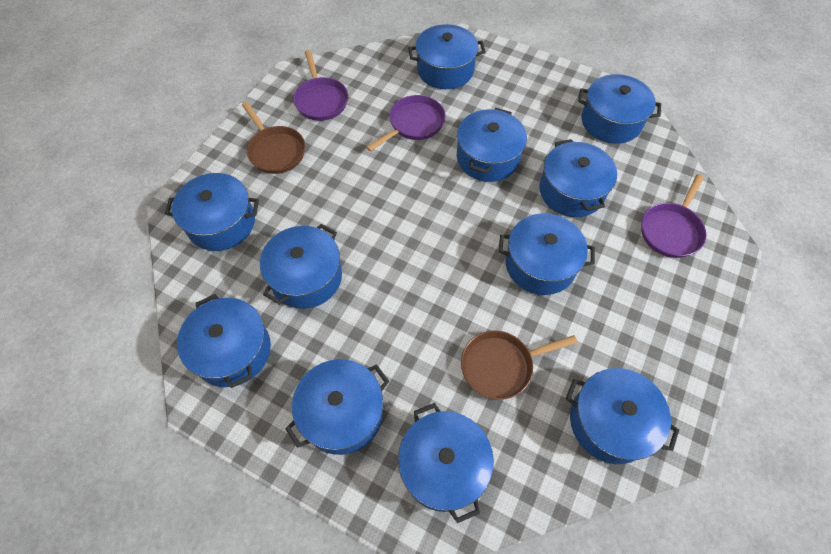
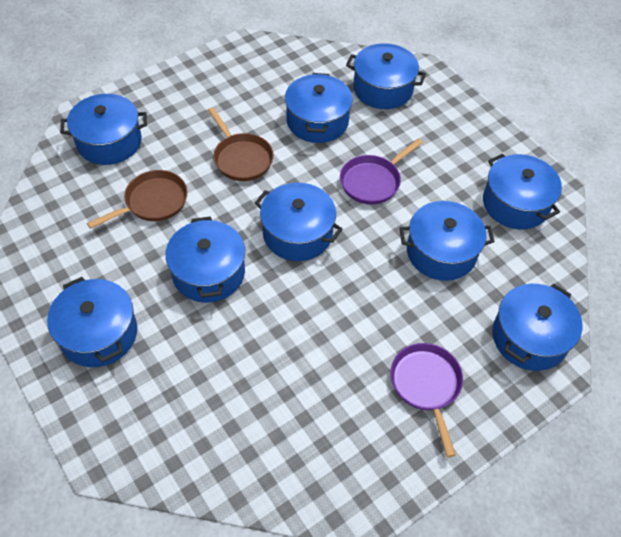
blue pot: [165,173,259,251] [177,294,271,388] [260,224,342,309] [285,359,389,455] [398,403,494,523] [408,24,485,89] [457,108,527,182] [499,213,595,295] [539,139,617,217] [566,368,679,464] [578,74,661,144] = 11 -> [47,277,137,367] [60,94,147,165] [165,216,245,303] [255,183,343,261] [285,73,353,143] [346,43,426,109] [400,201,495,281] [483,153,562,230] [492,284,582,371] = 9
purple pan: [293,50,348,121] [366,95,445,151] [641,174,706,258] = 3 -> [340,139,423,205] [391,343,463,457] = 2

